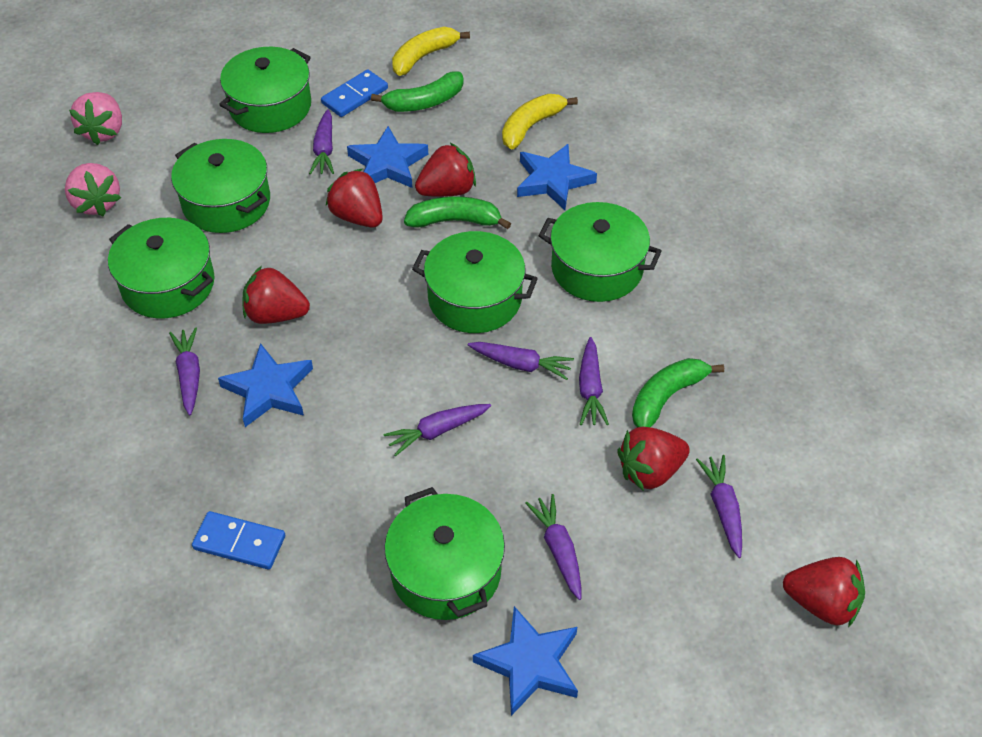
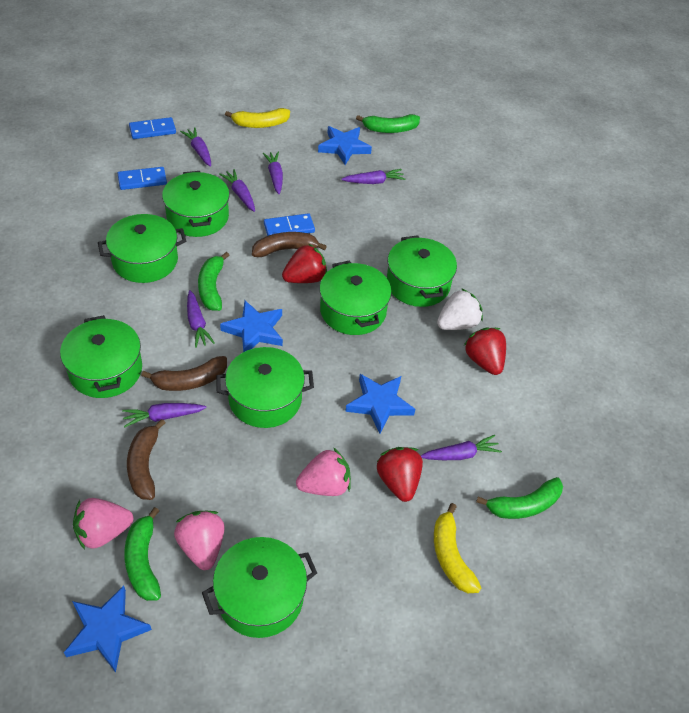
blue domino: [192,511,285,569] [321,69,388,117] = 2 -> [117,167,167,190] [129,117,176,139] [264,213,315,236] = 3
brown banana: none = 0 -> [127,419,165,500] [141,356,227,391] [252,232,327,257] = 3
green banana: [371,72,464,112] [404,196,511,229] [632,358,724,427] = 3 -> [124,507,161,601] [198,252,229,311] [356,114,420,133] [476,477,563,519] = 4
green pot: [108,218,215,319] [171,139,270,233] [219,47,311,133] [384,487,505,620] [412,231,538,333] [539,202,662,302] = 6 -> [60,315,142,398] [98,214,186,283] [162,171,230,237] [202,537,317,638] [216,347,314,428] [319,260,391,335] [387,235,457,307] = 7
pink strawberry: [65,163,121,216] [69,92,122,145] = 2 -> [73,498,133,550] [174,511,225,570] [296,447,351,496] = 3
red strawberry: [242,266,310,324] [326,169,383,227] [415,143,476,197] [617,427,690,491] [783,557,865,627] = 5 -> [282,243,327,283] [377,447,423,502] [464,327,506,375] = 3
white strawberry: none = 0 -> [437,288,483,330] = 1

